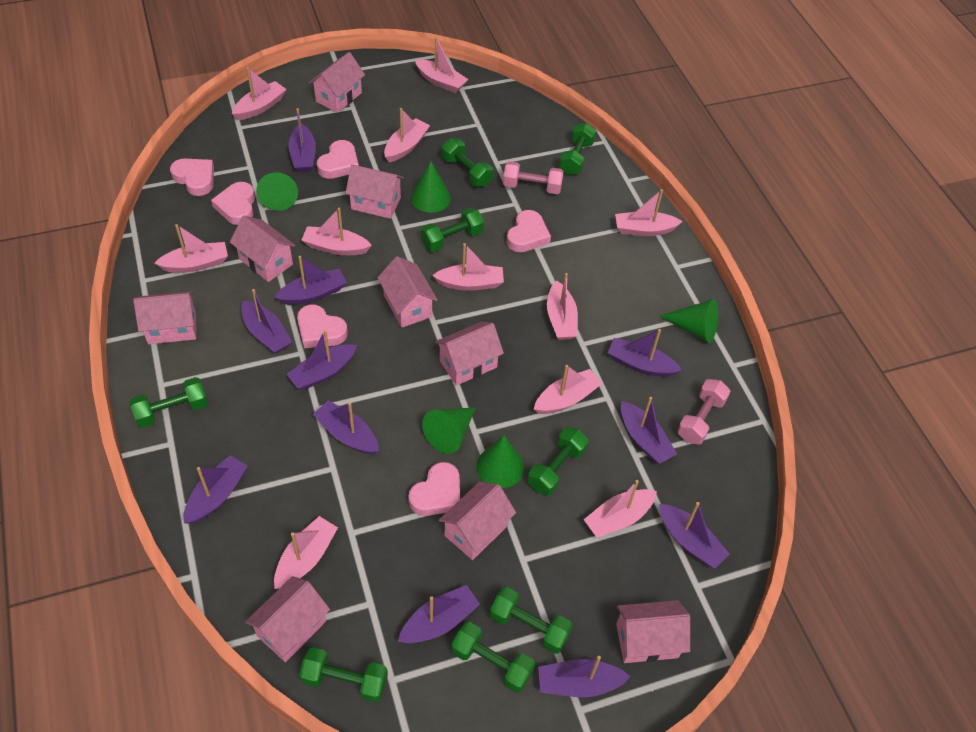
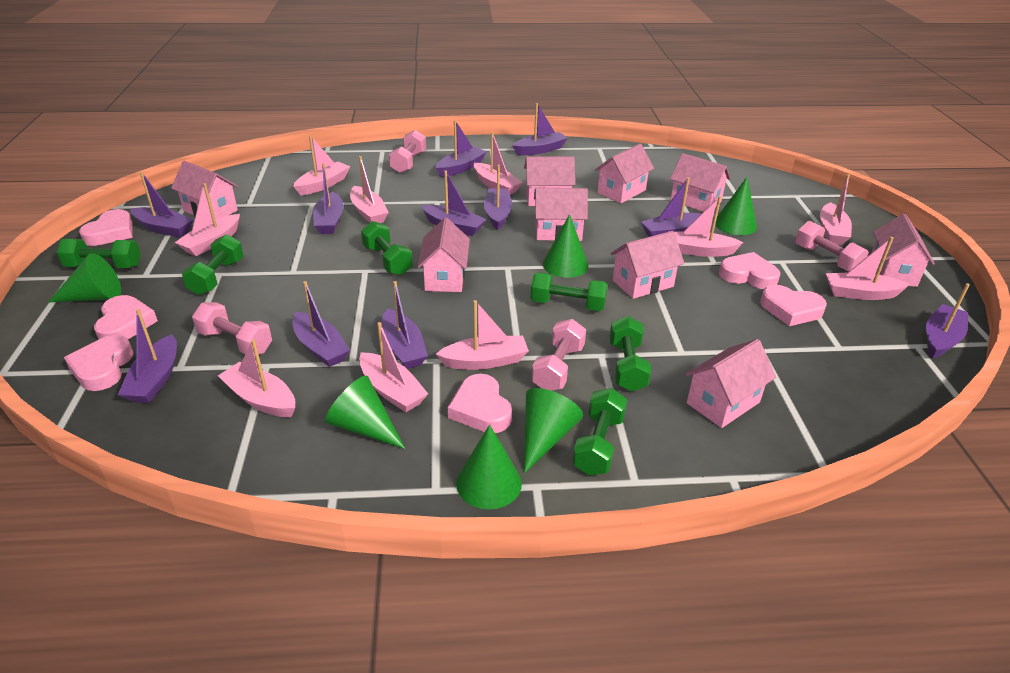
green cone: [256,172,298,211] [411,162,451,213] [422,407,476,454] [476,436,524,488] [659,299,718,343] = 5 -> [48,253,121,303] [325,376,405,449] [456,425,522,509] [524,388,583,473] [543,214,588,278] [715,177,757,235] = 6
green dumbbell: [130,377,208,428] [299,647,388,703] [421,208,484,252] [442,138,493,187] [451,622,535,693] [490,587,573,654] [528,427,589,496] [559,123,596,175] = 8 -> [57,239,141,268] [182,234,244,295] [361,221,413,275] [531,272,608,311] [572,388,627,476] [610,316,652,392] = 6
pink boat: [154,224,228,273] [232,67,286,120] [274,516,338,589] [302,208,372,255] [384,108,430,162] [415,37,468,93] [432,243,504,291] [534,365,602,414] [547,273,578,340] [584,480,657,538] [615,189,683,236] = 11 -> [175,183,240,256] [218,339,295,417] [293,135,350,195] [350,156,389,223] [359,322,428,412] [436,300,529,370] [474,132,523,194] [675,196,743,257] [820,174,852,245] [826,237,910,300] = 10
pink dumbbell: [503,161,564,194] [677,379,731,445] = 2 -> [192,302,272,354] [389,130,426,173] [532,319,586,390] [795,221,869,272] = 4

